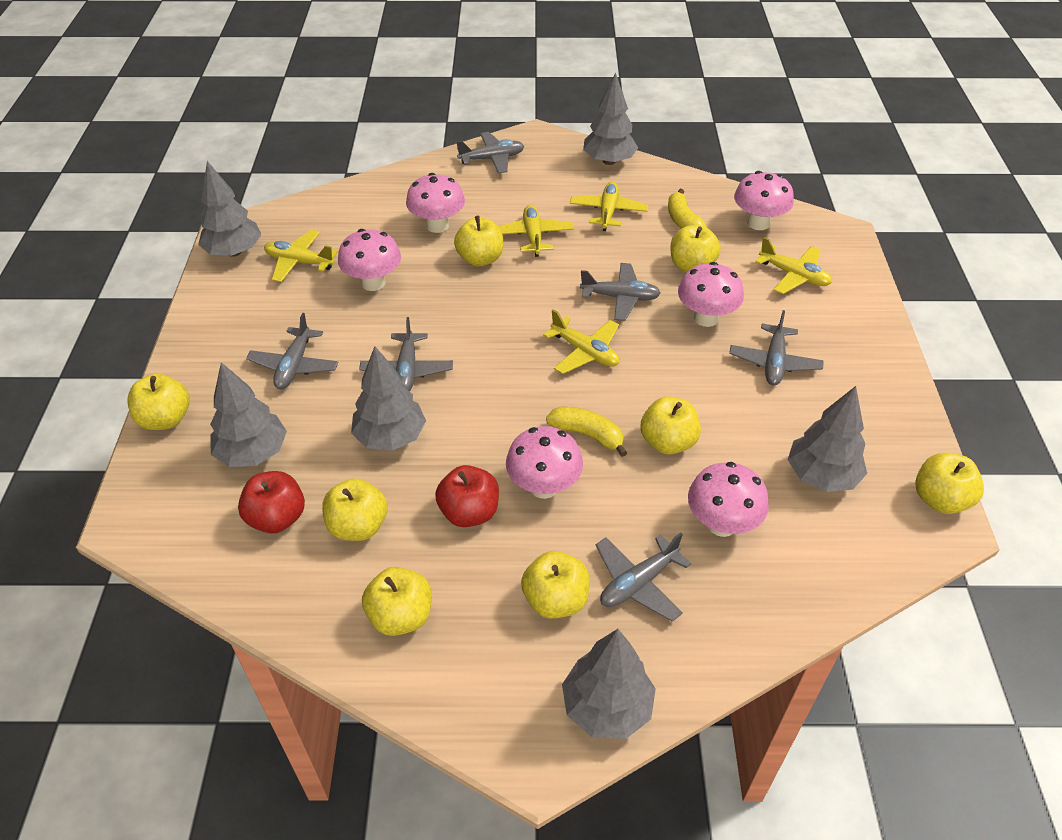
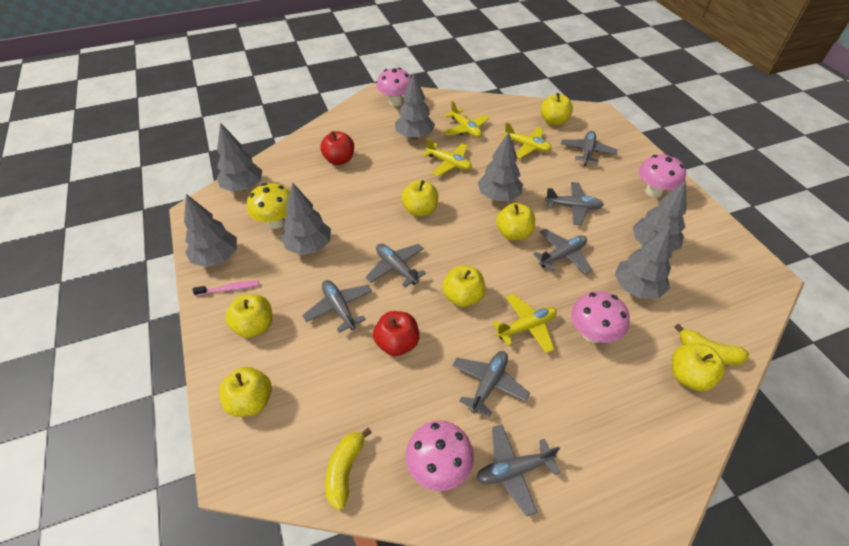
grey plane: [246,313,339,389] [359,317,453,391] [457,132,524,174] [580,263,661,321] [596,533,691,622] [729,310,824,385] = 6 -> [302,280,372,333] [366,244,426,288] [452,351,530,417] [476,425,560,516] [533,229,592,274] [545,182,604,225] [561,131,617,166] = 7
grey tree: [198,161,261,257] [210,362,287,467] [351,346,426,451] [562,629,656,739] [583,73,638,165] [788,386,867,492] = 6 -> [184,194,237,267] [217,122,262,192] [281,183,331,255] [395,73,435,139] [478,132,523,201] [614,226,672,299] [633,181,687,252] = 7
pink mushroom: [338,229,401,291] [406,173,465,233] [506,426,583,499] [678,262,744,327] [688,462,769,537] [734,171,794,230] = 6 -> [377,68,411,106] [406,420,474,491] [571,291,630,343] [639,154,686,198] = 4
pink toothbrush: none = 0 -> [193,281,259,296] = 1
yellow apple: [128,374,190,430] [322,478,387,541] [362,567,432,636] [454,216,503,267] [521,551,590,619] [640,396,701,455] [670,224,721,272] [915,453,984,514] = 8 -> [219,367,272,417] [225,294,272,338] [401,180,438,216] [442,265,486,307] [496,203,535,241] [541,93,573,126] [672,343,725,391] = 7
yellow mushroom: none = 0 -> [247,183,290,229] = 1
yellow plane: [264,230,338,282] [498,205,574,257] [543,309,620,374] [570,182,648,231] [755,237,832,294] = 5 -> [422,138,472,176] [443,101,490,138] [492,294,557,354] [502,122,552,158] = 4

